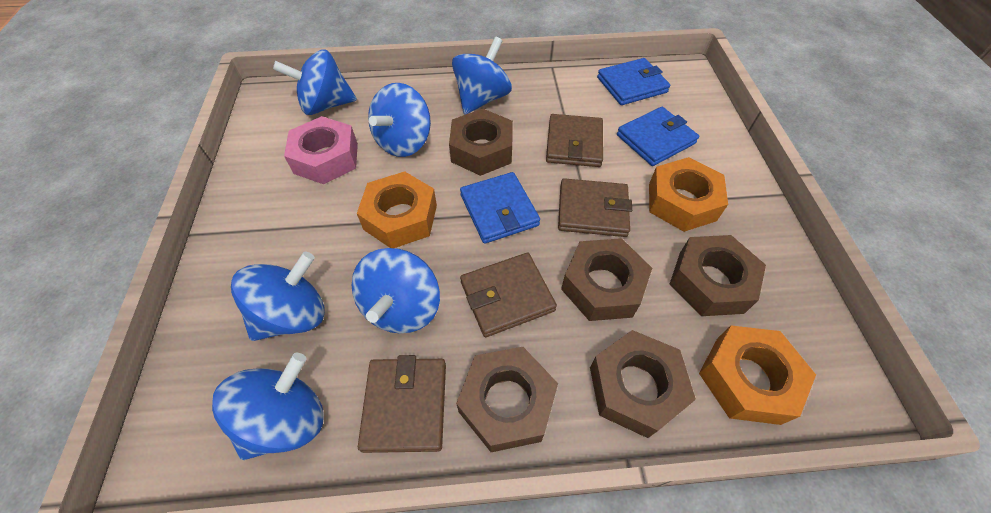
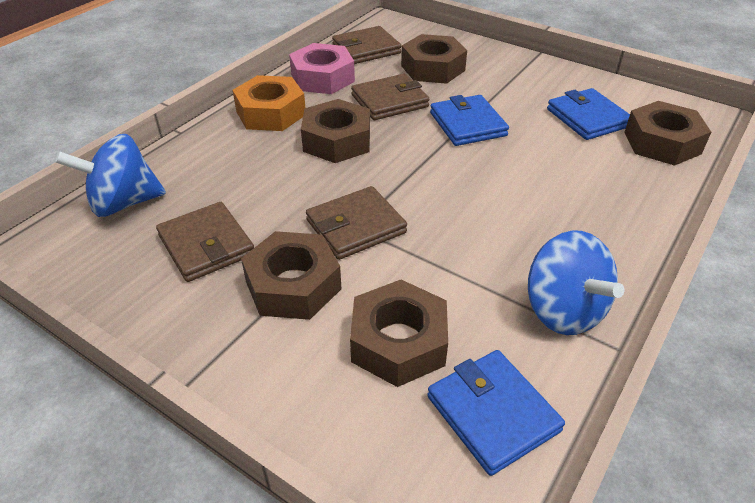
blue spinning top: [212,353,324,460] [231,251,324,341] [273,50,357,115] [352,248,440,334] [368,83,431,157] [452,37,512,115] = 6 -> [55,134,166,217] [528,230,624,335] = 2
orange nut: [357,171,437,248] [649,157,728,232] [699,325,816,425] = 3 -> [233,75,305,131] = 1

